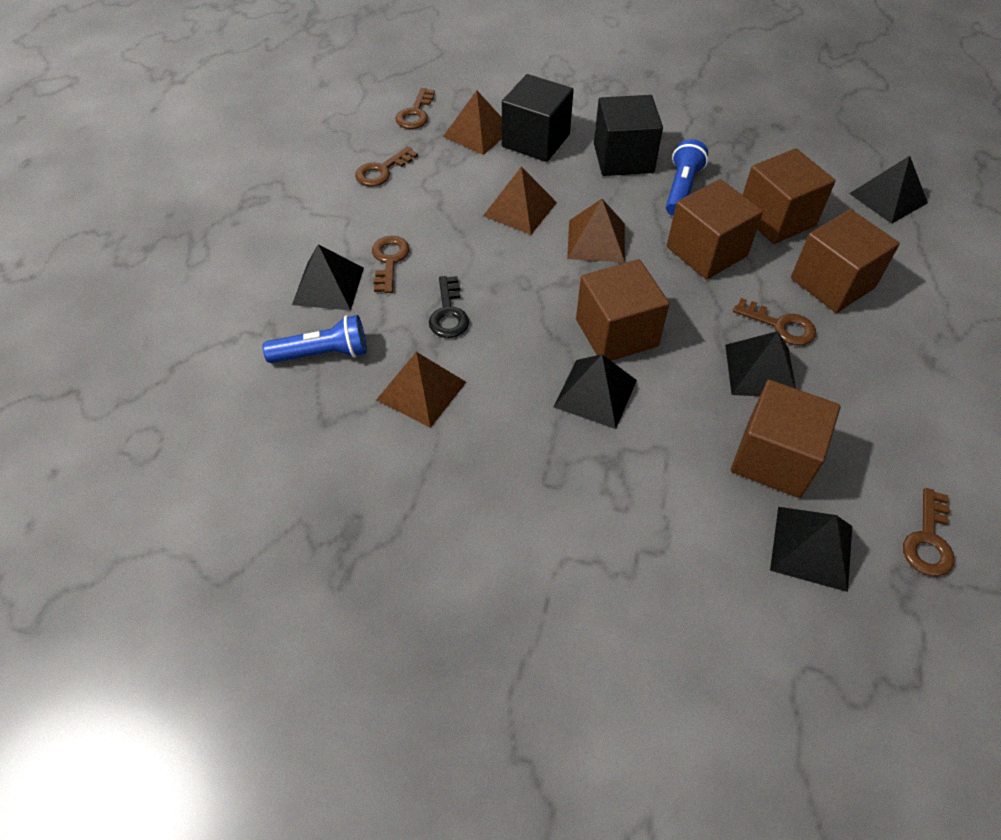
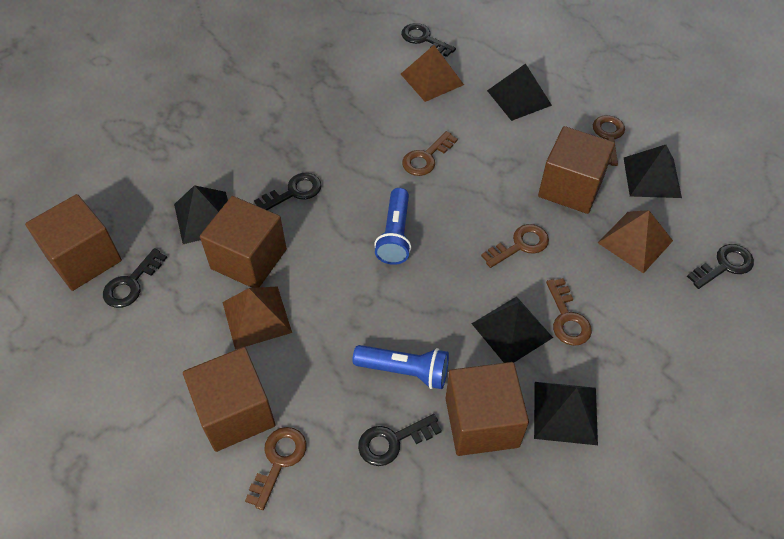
black cube: [502,74,574,162] [594,95,663,176] = 2 -> none = 0
black key: [429,276,469,338] = 1 -> [103,248,167,308] [254,173,321,210] [358,414,442,466] [401,23,456,57] [687,244,754,289] = 5
brown pyramid: [376,352,466,428] [443,90,502,155] [483,167,557,235] [567,199,625,262] = 4 -> [222,286,292,350] [401,45,464,102] [598,210,673,274] = 3

